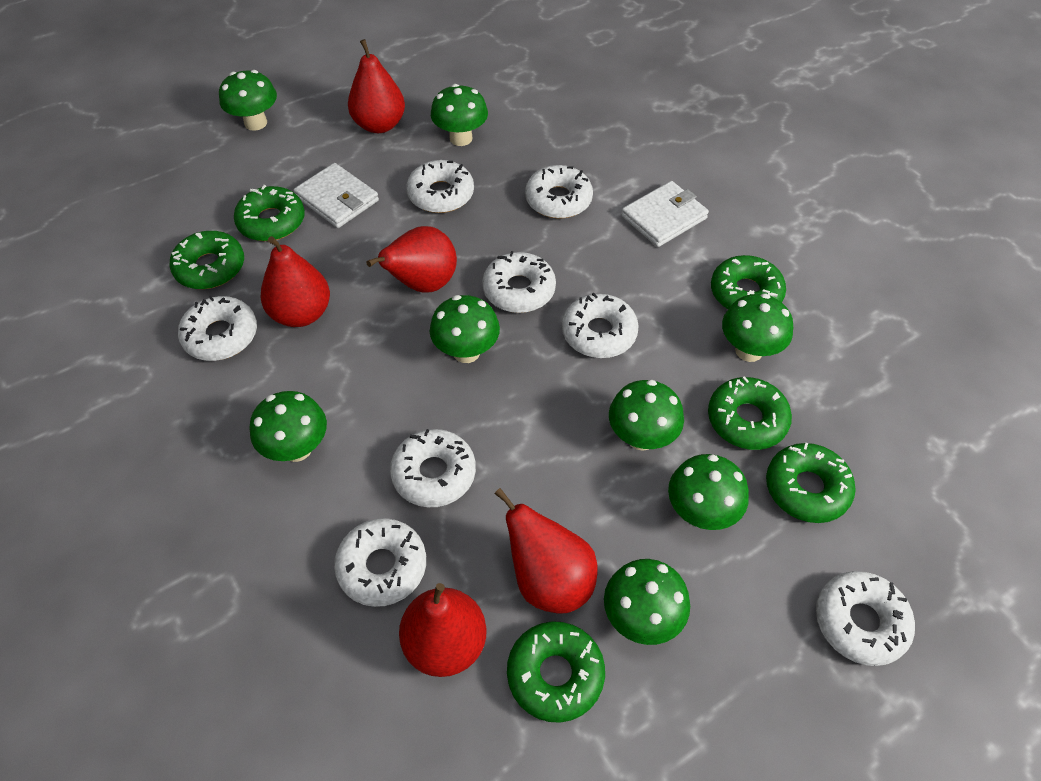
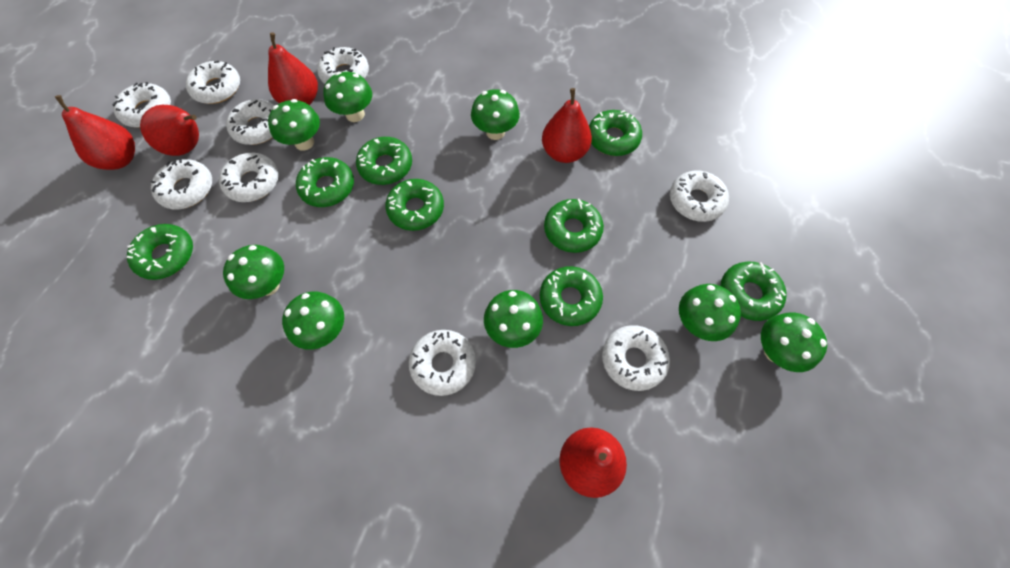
green donut: [169,231,244,289] [234,185,305,241] [507,621,605,723] [708,376,792,450] [711,255,786,309] [766,443,856,523] = 6 -> [127,224,193,280] [296,157,354,207] [356,137,412,185] [385,179,444,231] [540,266,603,326] [544,199,604,253] [589,110,642,156] [721,262,787,321] = 8
white donut: [178,296,257,361] [334,518,426,607] [390,429,476,507] [406,160,474,213] [482,251,556,313] [525,165,593,219] [562,293,639,358] [816,571,915,666] = 8 -> [112,82,171,128] [150,158,212,209] [186,61,240,104] [219,153,279,202] [226,99,275,145] [317,47,369,84] [409,330,476,396] [602,325,670,391] [670,170,729,222] = 9
white wallet: [294,163,379,228] [621,181,709,247] = 2 -> none = 0

